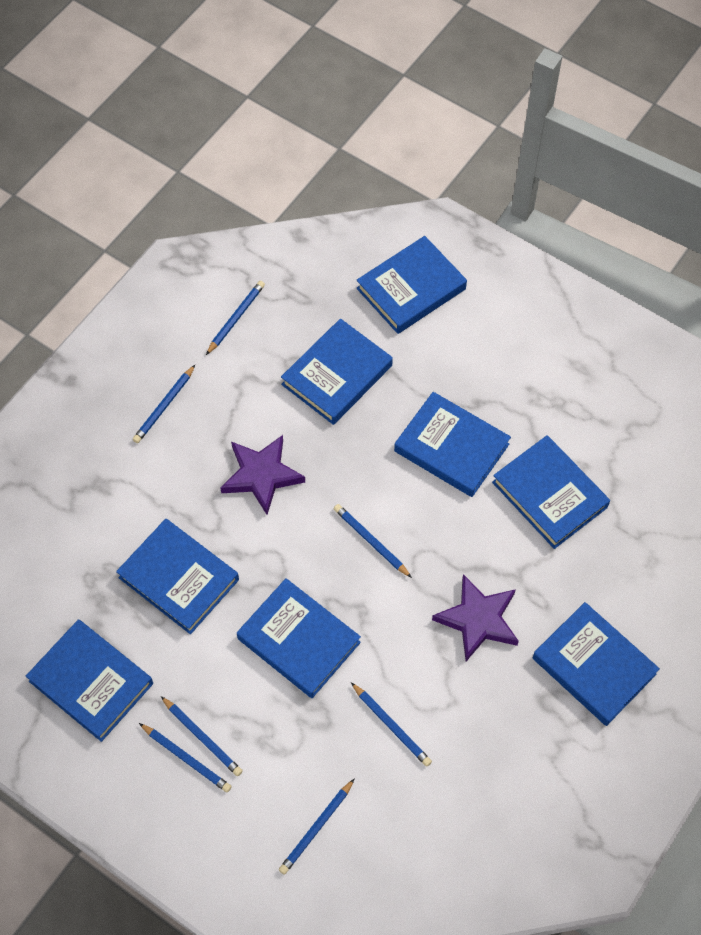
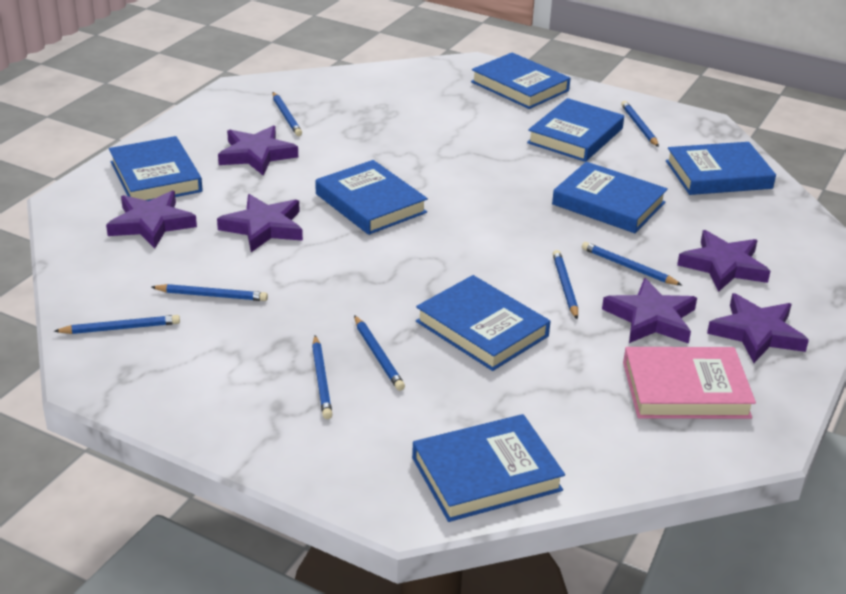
blue pencil: [132,365,195,443] [139,723,232,793] [161,696,242,776] [206,281,265,355] [279,778,355,875] [334,504,412,578] [351,682,432,767] = 7 -> [54,315,180,334] [151,284,268,301] [273,92,302,136] [312,335,333,419] [354,315,405,391] [553,250,578,319] [582,242,682,285] [621,101,659,147] = 8
pink book: none = 0 -> [623,347,756,419] = 1
purple star: [221,435,305,515] [432,574,519,661] = 2 -> [106,191,197,248] [217,194,303,252] [218,125,298,175] [602,278,697,344] [677,230,771,292] [707,293,809,363] = 6

